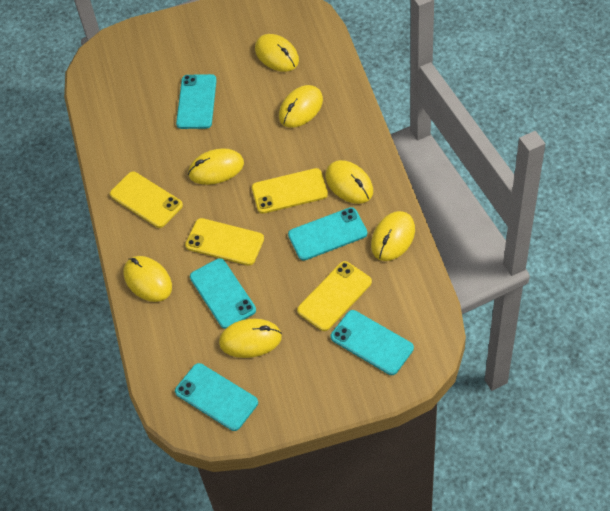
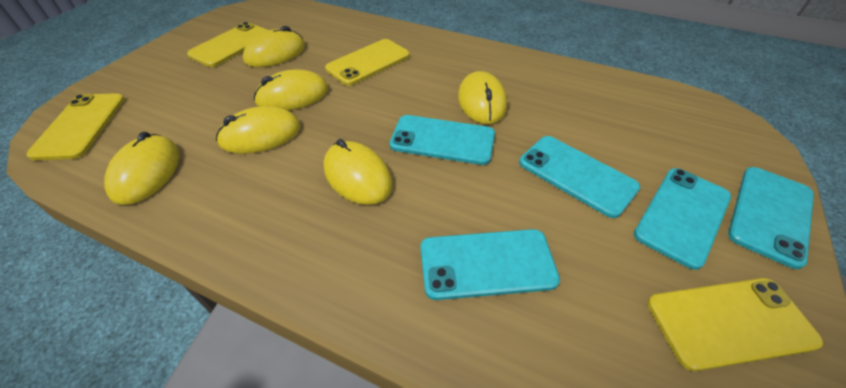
yellow mouse: [123,256,172,302] [188,148,244,185] [219,319,282,358] [255,34,299,72] [279,85,323,128] [326,160,373,204] [371,211,415,261] = 7 -> [104,132,180,205] [216,106,301,154] [243,26,305,67] [254,69,328,110] [324,139,393,205] [458,71,507,124] = 6

